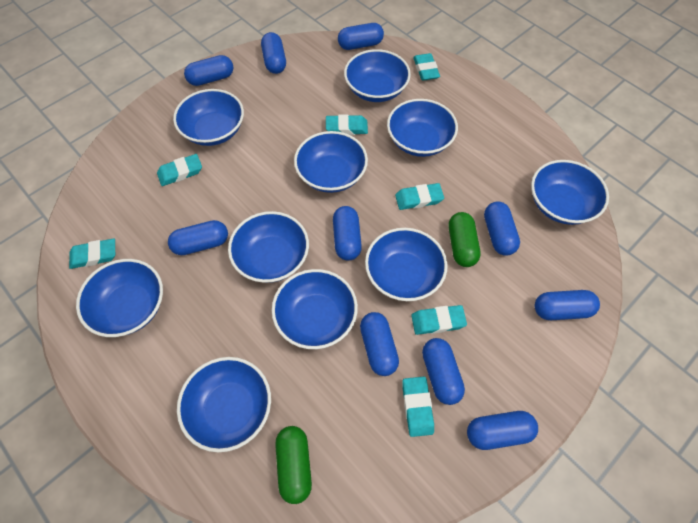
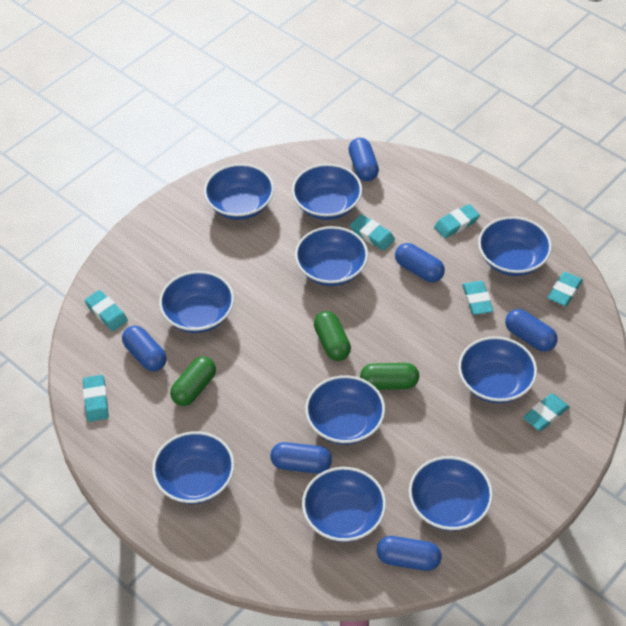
blue capsule: [168,220,228,255] [184,55,233,86] [261,32,286,74] [333,206,362,260] [338,23,384,50] [360,312,399,376] [422,338,465,405] [467,411,538,450] [484,201,520,256] [535,290,600,320] = 10 -> [122,326,167,371] [270,442,332,474] [348,138,379,181] [377,536,441,571] [395,243,445,282] [505,309,558,352] = 6
green capsule: [275,426,312,504] [449,212,481,267] = 2 -> [170,357,216,406] [314,311,351,361] [360,363,419,390] = 3

